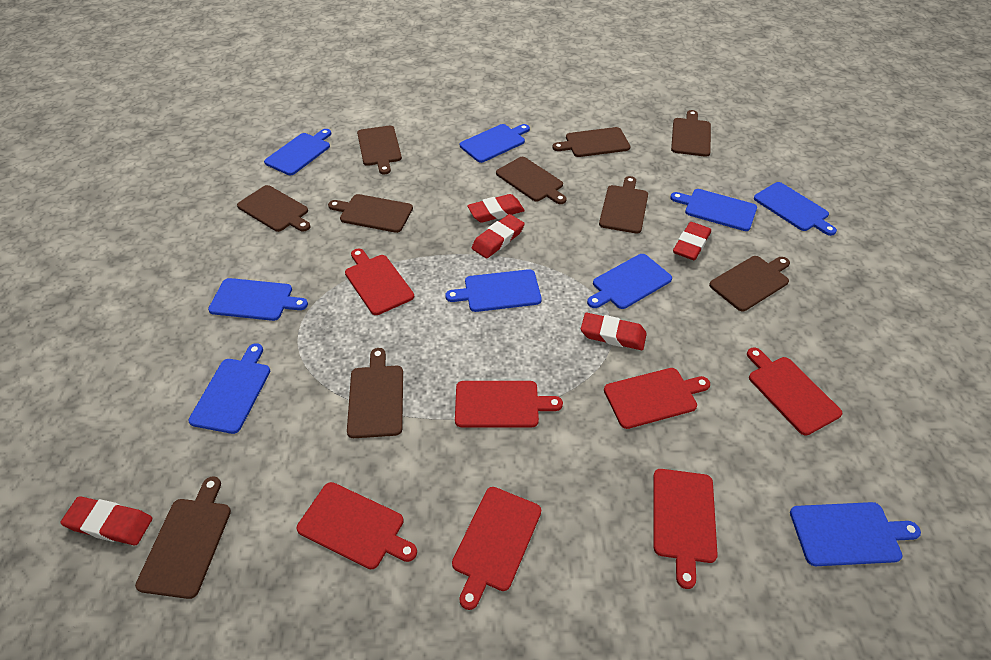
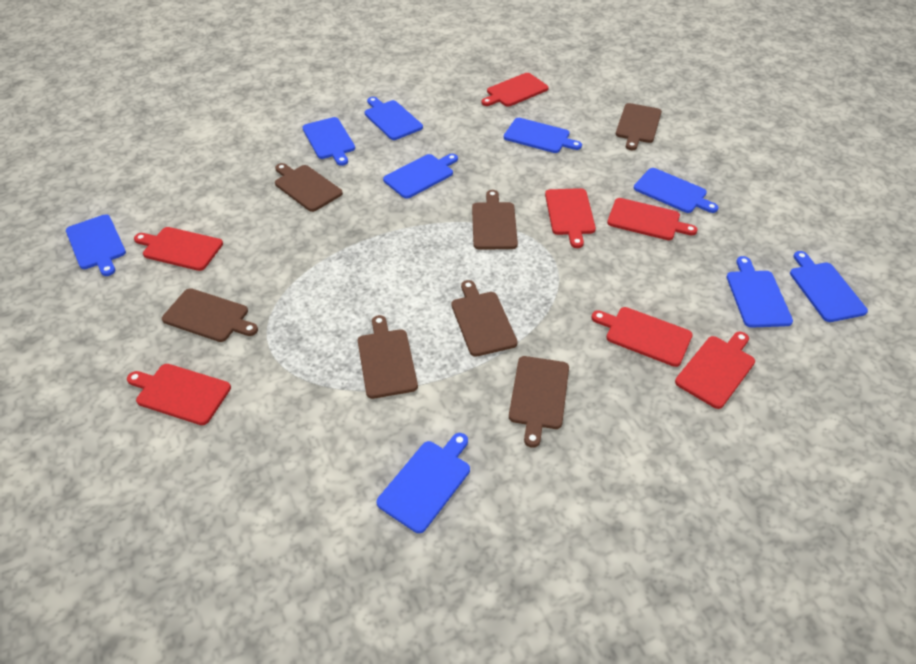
brown cutting board: [135,476,231,599] [237,185,311,232] [328,194,413,233] [347,348,403,438] [357,126,402,174] [496,157,567,204] [552,127,631,157] [599,176,648,234] [671,110,711,157] [709,256,790,311] = 10 -> [162,288,258,342] [275,163,343,212] [358,315,418,399] [451,280,518,357] [472,190,518,250] [509,356,569,448] [616,103,662,150] = 7
red eraser: [60,496,152,545] [467,194,525,223] [472,214,525,258] [581,313,647,350] [673,222,711,260] = 5 -> none = 0

